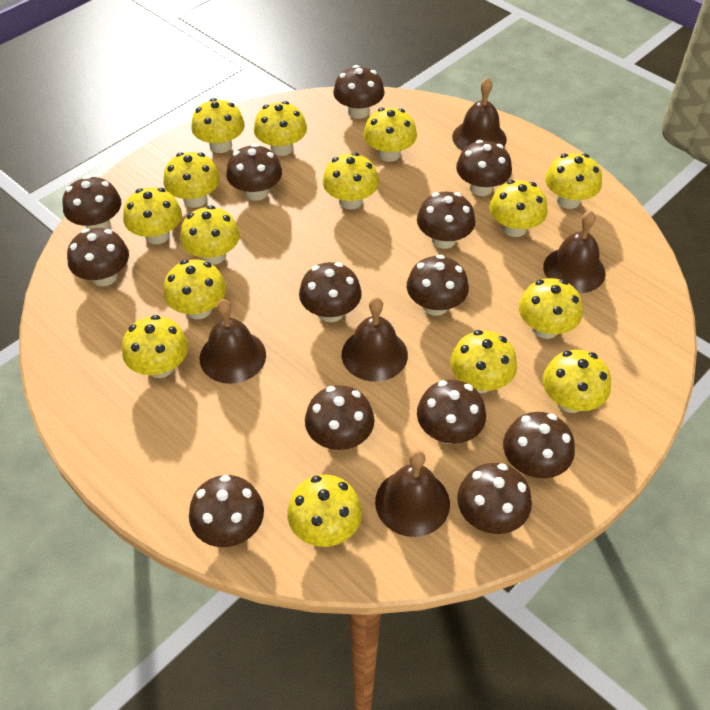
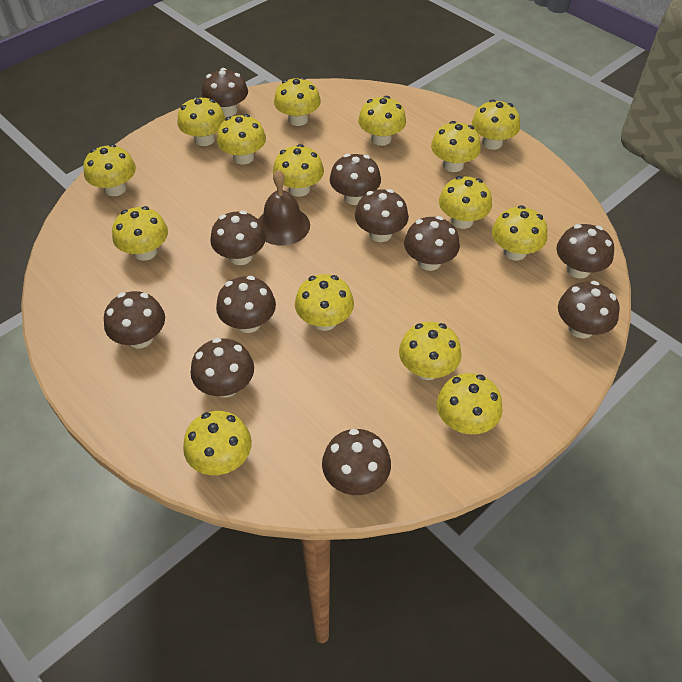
brown bell: [200,299,266,384] [342,297,408,382] [375,450,450,537] [452,78,507,151] [543,211,606,293] = 5 -> [258,170,310,246] = 1
brown mushroom: [63,176,121,229] [67,228,129,286] [189,475,264,547] [226,144,282,201] [299,262,362,322] [305,385,374,450] [333,65,385,119] [407,254,469,316] [417,192,475,249] [417,380,486,444] [456,140,512,196] [457,463,532,534] [503,412,575,478] = 13 -> [104,291,165,348] [190,338,254,398] [202,68,248,117] [210,211,266,265] [216,276,276,333] [322,429,391,495] [330,154,381,205] [355,189,409,242] [404,216,460,271] [557,224,614,278] [558,281,620,338] = 11

